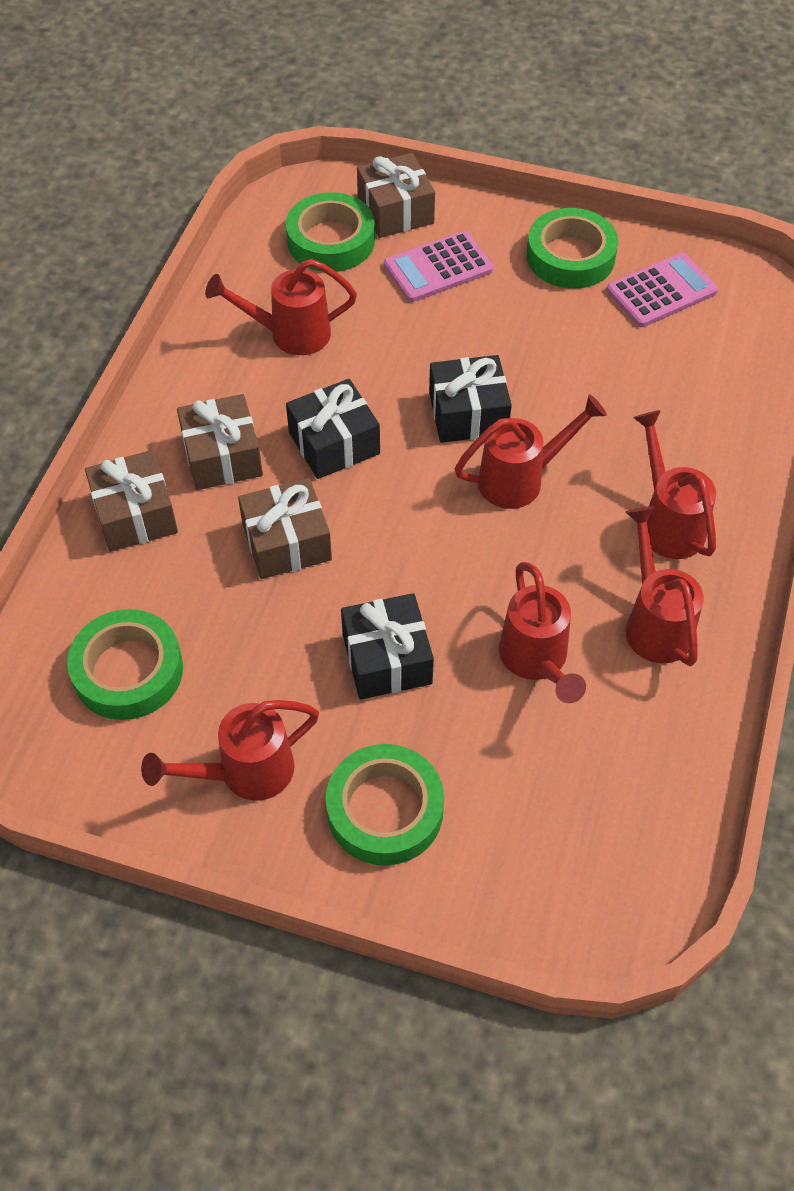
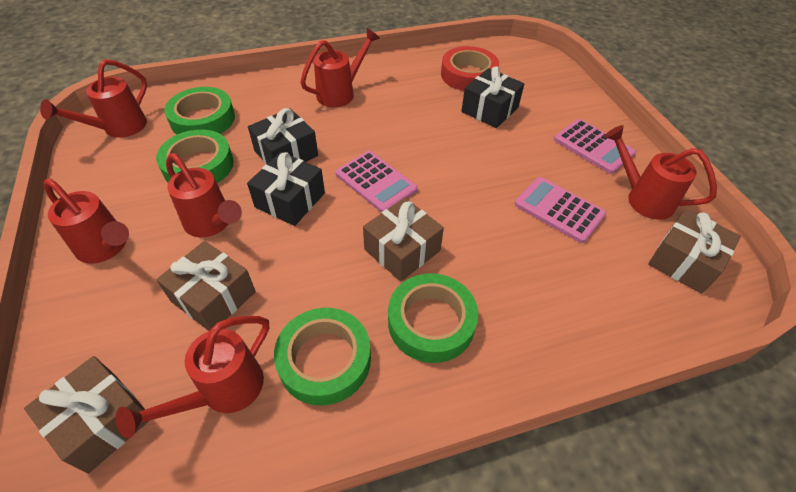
pink calculator: [384,231,493,302] [606,252,718,327] = 2 -> [335,151,418,213] [515,177,606,243] [554,119,636,174] = 3
red tape: none = 0 -> [441,46,499,91] = 1

